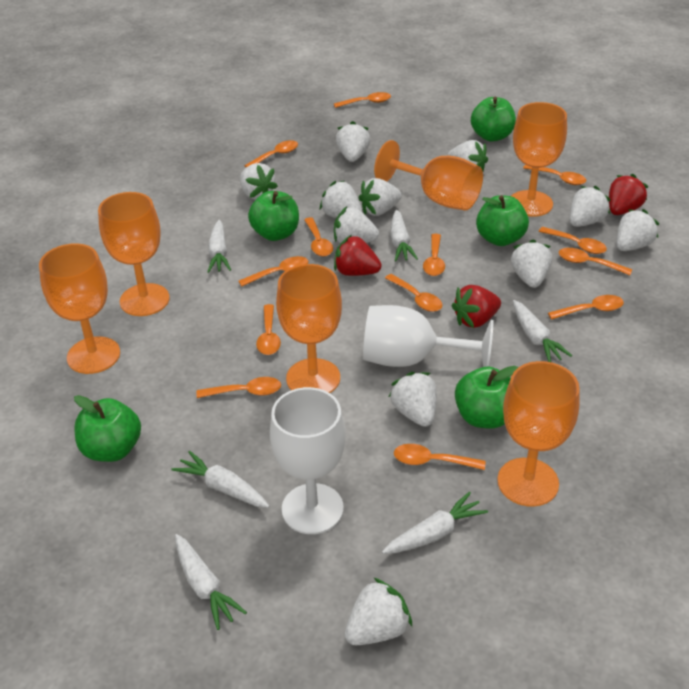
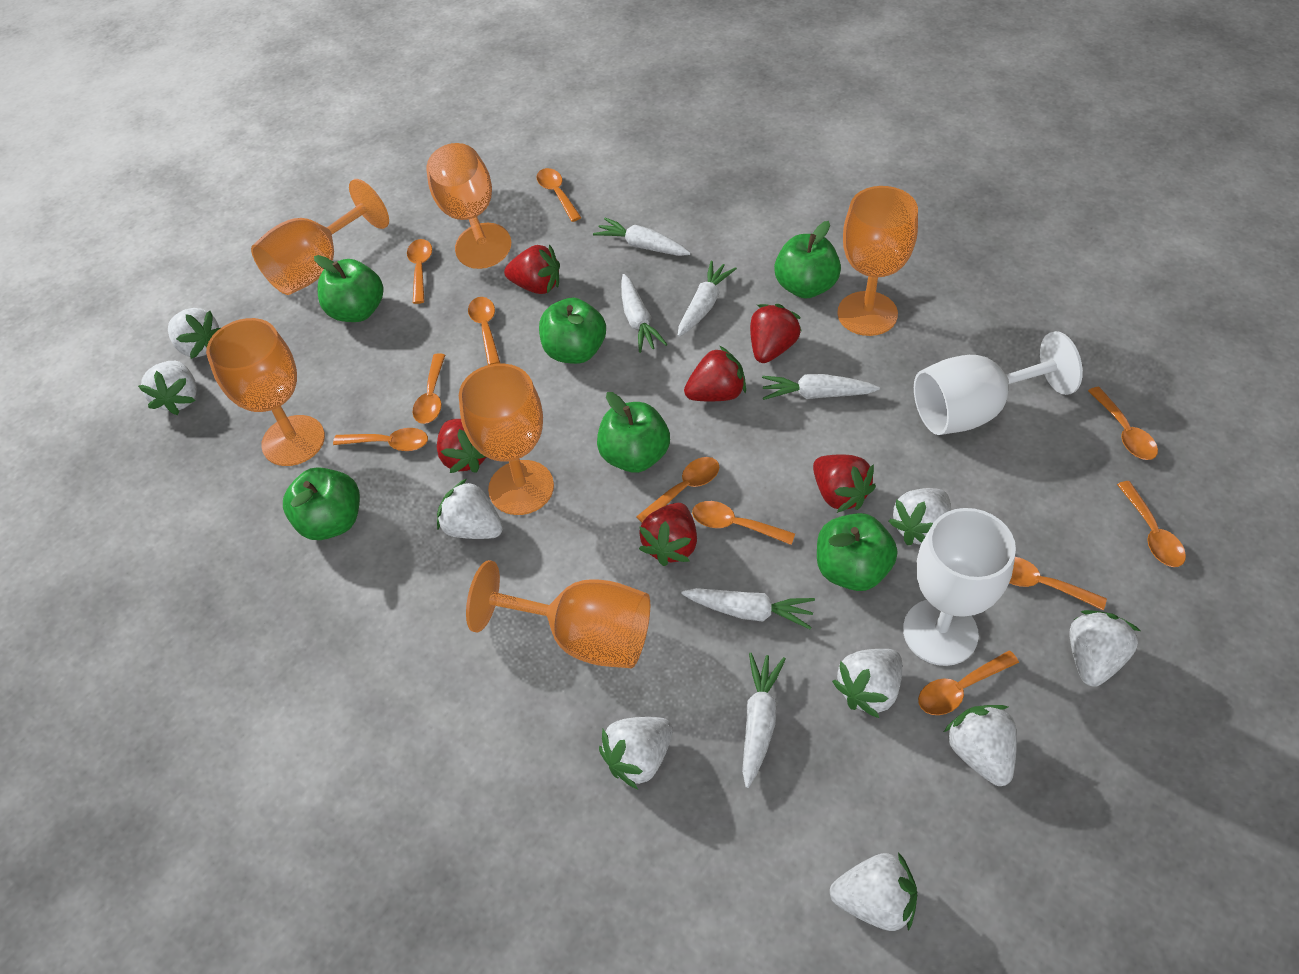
green apple: [74,395,141,462] [248,191,299,241] [455,366,518,429] [471,96,516,142] [476,195,529,246] = 5 -> [283,467,360,540] [314,255,383,322] [539,298,606,364] [597,392,670,473] [774,221,841,299] [817,513,898,591] = 6
orange spoon: [197,377,281,398] [238,256,309,286] [244,140,298,167] [256,304,281,355] [304,217,333,257] [334,92,391,108] [385,274,443,312] [394,444,485,470] [423,234,445,276] [523,164,587,185] [538,227,607,254] [548,295,624,320] [559,248,632,275] = 13 -> [333,428,428,451] [407,239,432,304] [413,353,445,424] [468,297,500,365] [536,168,581,222] [636,457,720,522] [692,501,795,545] [918,651,1019,715] [1009,557,1107,610] [1088,387,1158,460] [1117,481,1186,567] = 11
red strawberry: [334,235,382,276] [452,285,501,328] [609,174,649,215] = 3 -> [437,419,486,473] [504,244,560,294] [639,503,697,566] [684,346,746,401] [750,304,802,363] [813,454,876,513] = 6
white strawberry: [240,163,278,200] [320,181,362,218] [334,207,379,244] [336,121,370,162] [345,578,412,645] [359,178,402,216] [389,372,437,427] [447,140,488,171] [511,239,552,288] [570,186,611,227] [616,209,659,251] = 11 -> [138,361,197,415] [168,308,220,359] [437,479,503,539] [599,717,673,789] [830,852,917,931] [832,649,902,718] [889,488,951,545] [944,705,1017,786] [1070,610,1140,687] = 9

